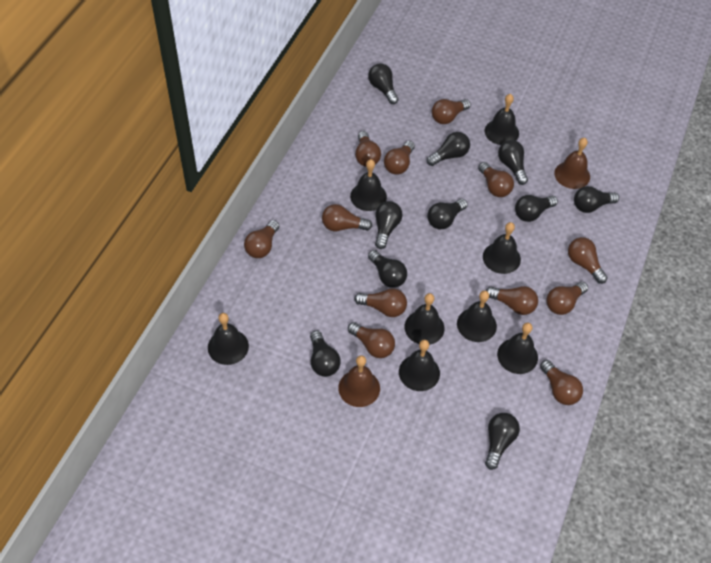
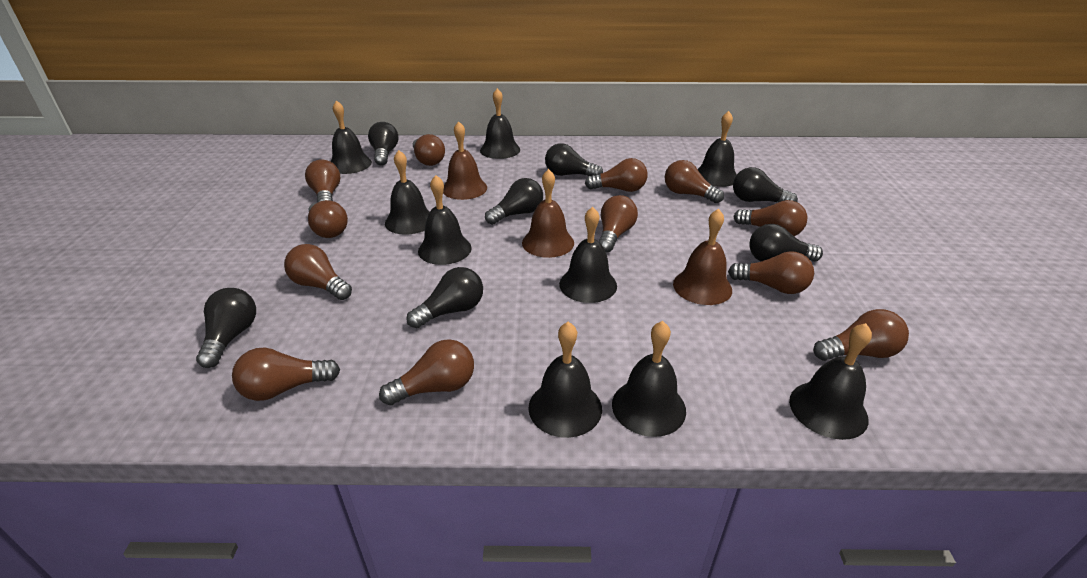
black bell: [208,313,249,365] [350,159,387,211] [399,340,440,391] [405,293,444,345] [457,290,497,342] [483,222,521,274] [485,94,519,145] [497,323,538,374] = 8 -> [330,100,372,174] [385,150,430,235] [418,175,472,265] [480,88,520,159] [528,322,602,438] [559,207,617,303] [612,321,686,437] [697,111,737,187] [789,323,872,440] = 9
black light bulb: [310,331,341,377] [368,64,399,104] [368,250,407,288] [375,201,403,249] [427,132,470,166] [427,199,468,229] [485,413,520,470] [498,140,528,185] [515,195,558,222] [574,186,619,213] = 10 -> [196,288,256,368] [368,122,398,166] [406,267,483,328] [485,178,543,225] [545,143,603,176] [733,167,798,203] [749,224,823,262] = 7
brown bell: [338,355,380,407] [554,138,590,189] = 2 -> [443,121,487,200] [522,169,574,258] [673,209,732,305] = 3

